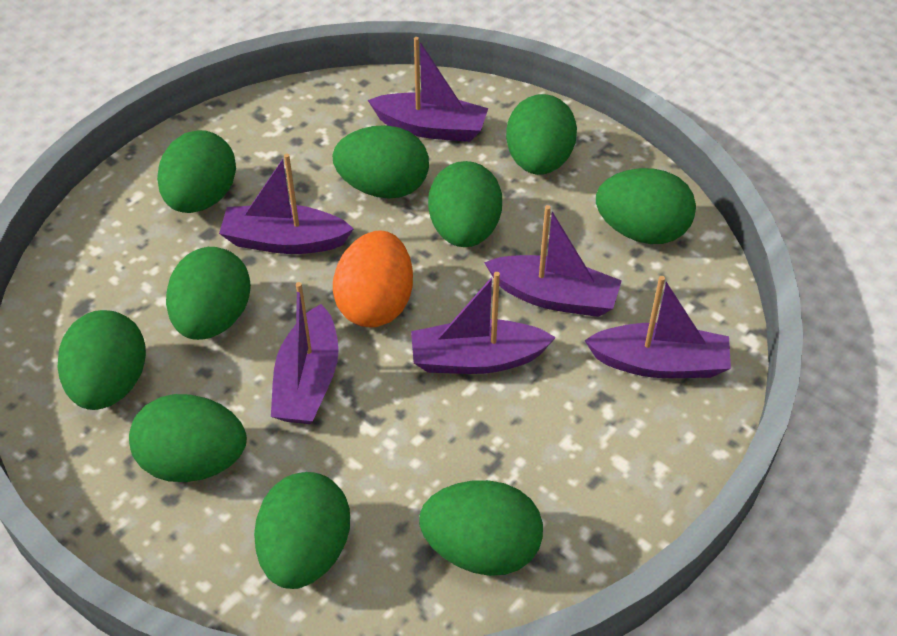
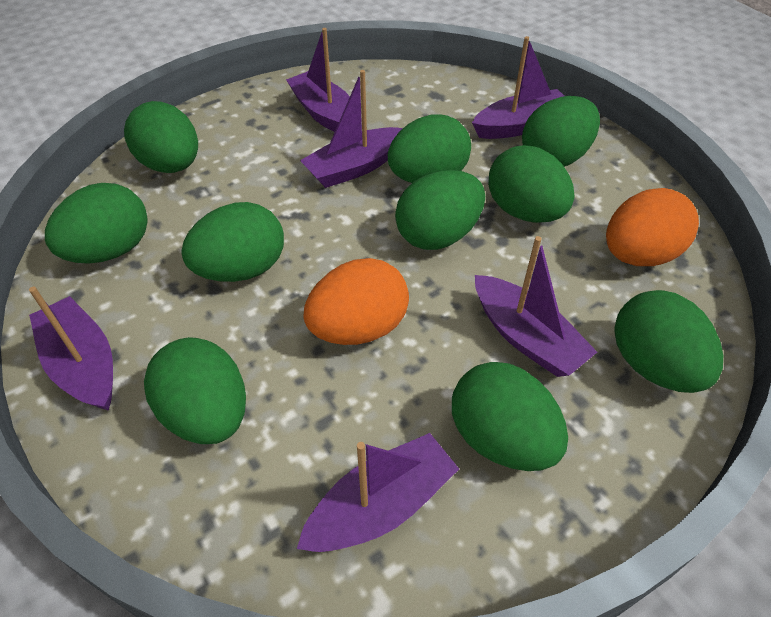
orange egg: [333,230,413,328] = 1 -> [303,258,409,345] [606,188,699,266] = 2

